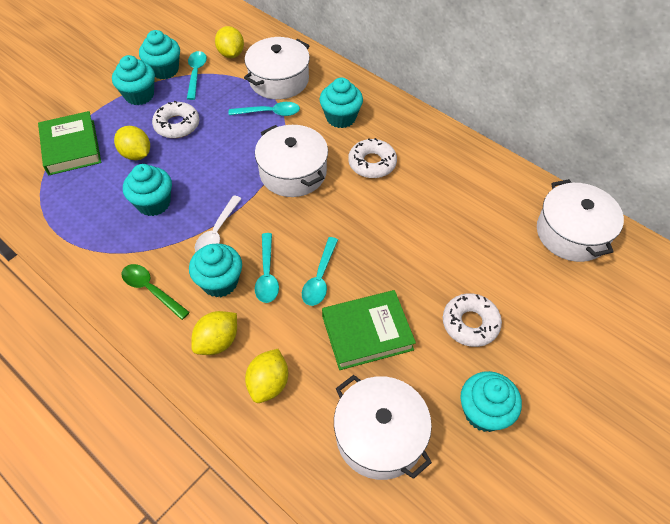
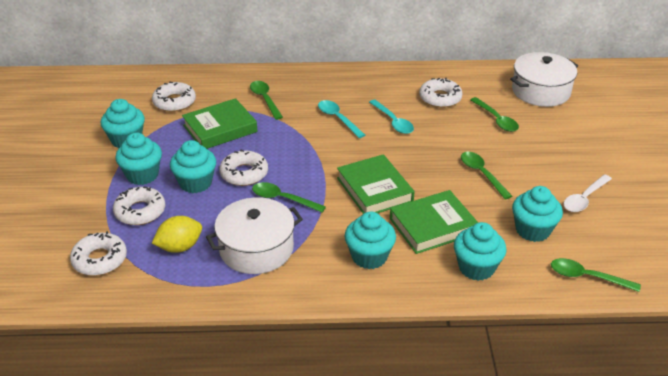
green book: [38,111,101,175] [322,290,416,370] = 2 -> [182,98,258,149] [337,154,415,214] [390,190,478,254] = 3
green spoon: [121,264,190,320] = 1 -> [250,81,283,120] [252,182,326,213] [461,152,512,199] [470,97,519,132] [551,258,641,292] = 5
turquoise spoon: [187,51,207,100] [229,102,300,116] [255,233,279,303] [302,237,338,306] = 4 -> [318,100,365,138] [369,100,414,134] = 2
white donut: [152,101,200,138] [348,138,397,178] [443,293,502,347] = 3 -> [70,231,127,276] [113,187,165,225] [152,82,196,112] [219,150,268,186] [419,78,463,108] = 5
white pot: [244,37,310,100] [255,125,328,197] [334,375,432,480] [537,179,624,262] = 4 -> [206,197,303,274] [510,52,578,107] = 2
yellow lemon: [114,126,150,160] [191,311,237,355] [215,26,244,58] [245,349,288,403] = 4 -> [152,216,202,253] = 1

